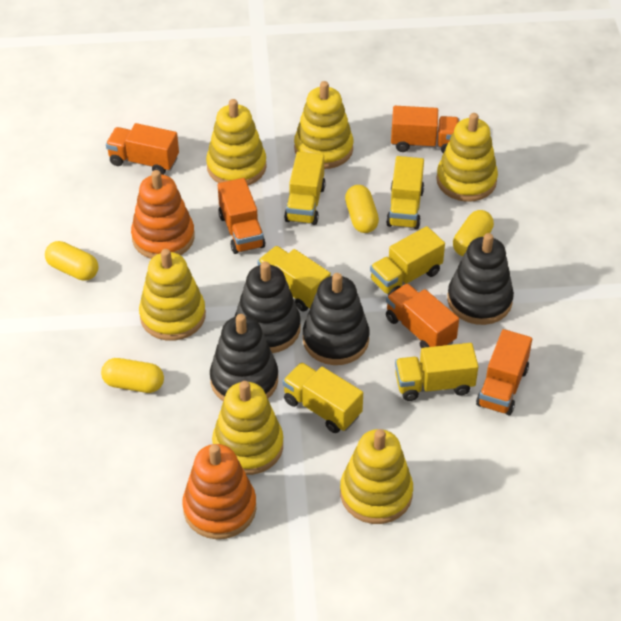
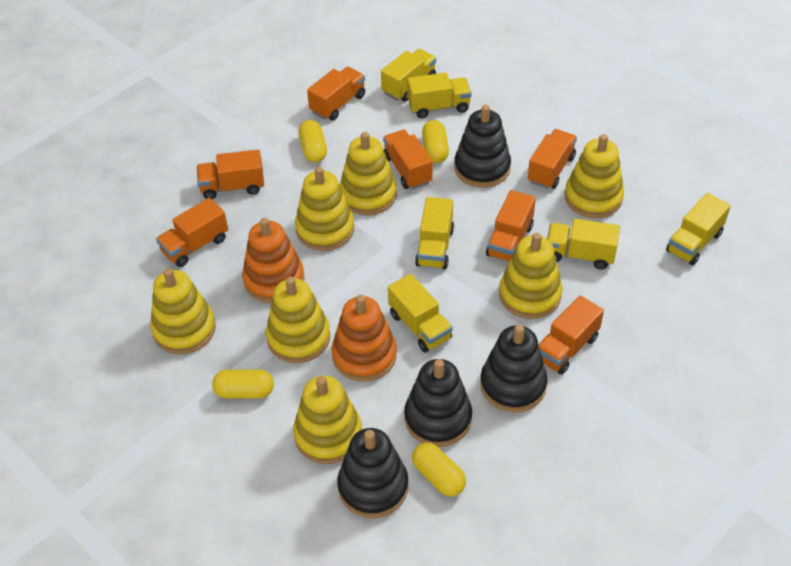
orange truck: [106,123,179,175] [218,178,265,254] [386,283,459,348] [391,106,459,153] [476,329,532,415] = 5 -> [156,198,228,267] [197,150,264,199] [307,67,365,121] [383,130,433,189] [486,190,536,262] [528,129,577,189] [538,295,604,375] = 7
yellow stacking toy: [139,249,206,341] [206,99,267,185] [212,381,283,475] [294,81,353,169] [340,429,413,524] [436,113,498,202] = 6 -> [150,268,216,354] [266,277,330,363] [293,376,362,464] [295,166,354,251] [340,132,397,215] [499,233,562,319] [565,134,624,218] = 7

